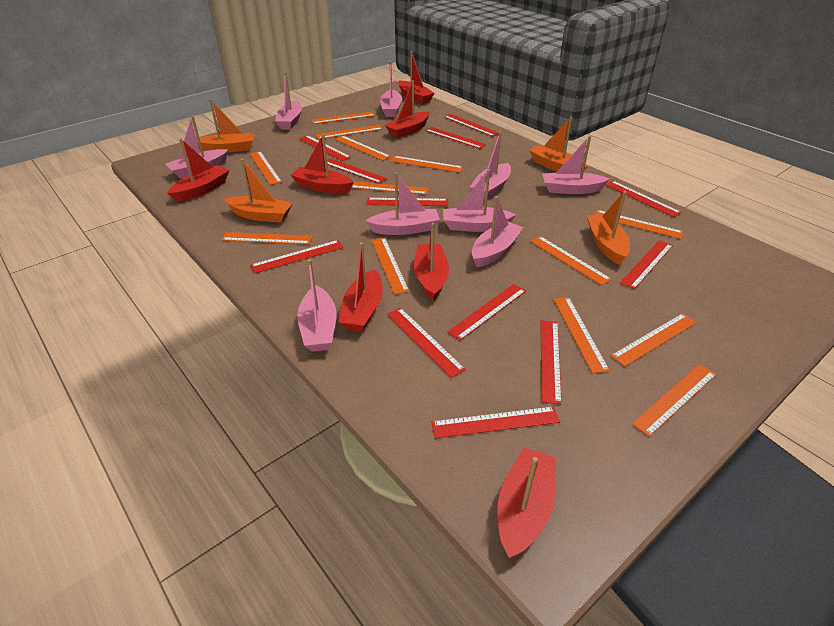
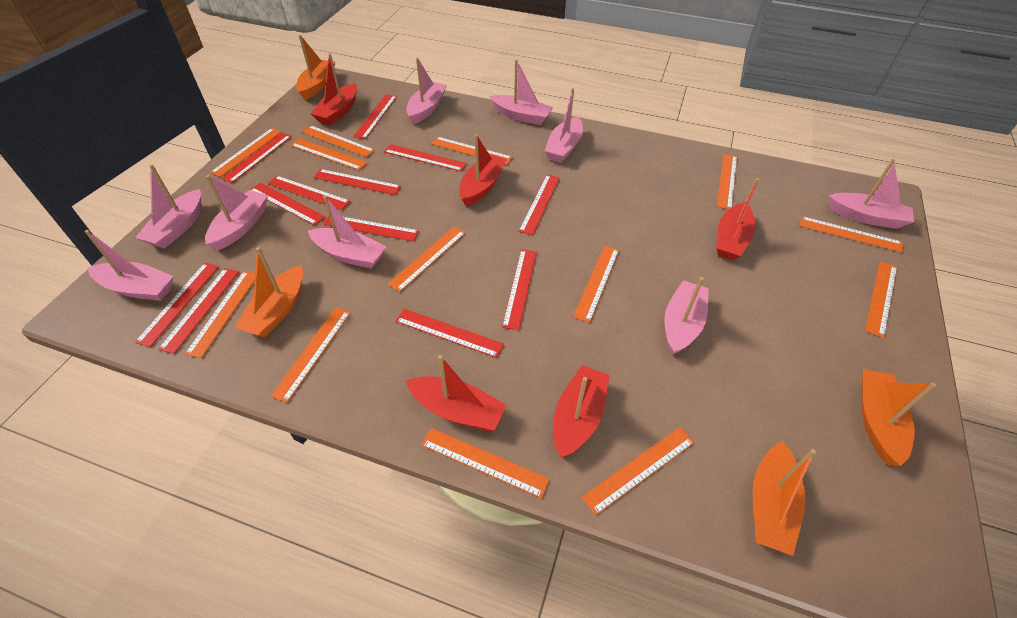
red boat: [168,139,229,202] [291,134,354,193] [339,242,383,332] [385,80,430,138] [398,51,435,104] [414,223,449,301] [497,447,556,558] = 7 -> [310,53,357,125] [406,355,506,431] [459,135,507,206] [553,365,610,458] [717,178,759,261] = 5

